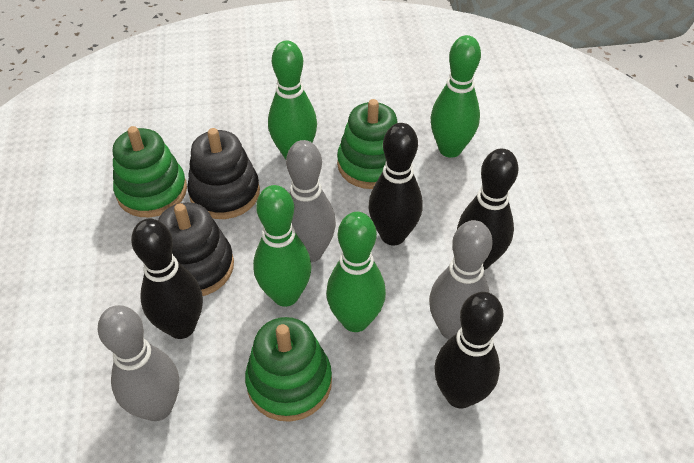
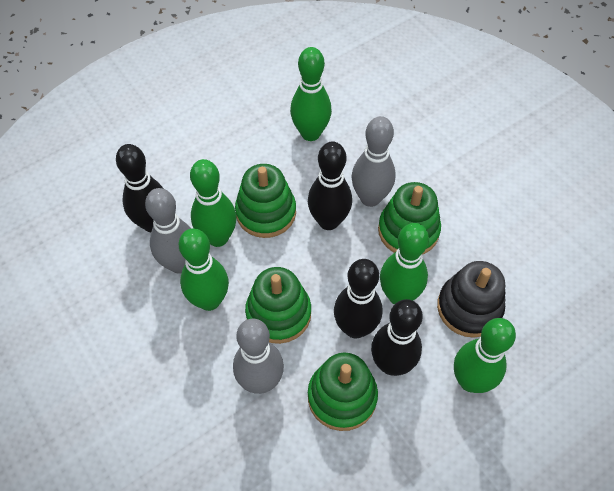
black stacking toy: [158,202,234,296] [187,128,260,219] = 2 -> [437,261,505,338] = 1
green bowling pin: [253,185,312,307] [268,40,317,159] [326,212,386,332] [431,35,481,158] = 4 -> [179,228,229,311] [190,159,236,247] [290,47,332,141] [380,223,429,304] [454,318,516,393] = 5
green stacking toy: [113,126,187,217] [245,317,332,422] [337,99,398,189] = 3 -> [235,164,296,238] [245,267,311,344] [308,353,378,431] [378,182,441,255] = 4

